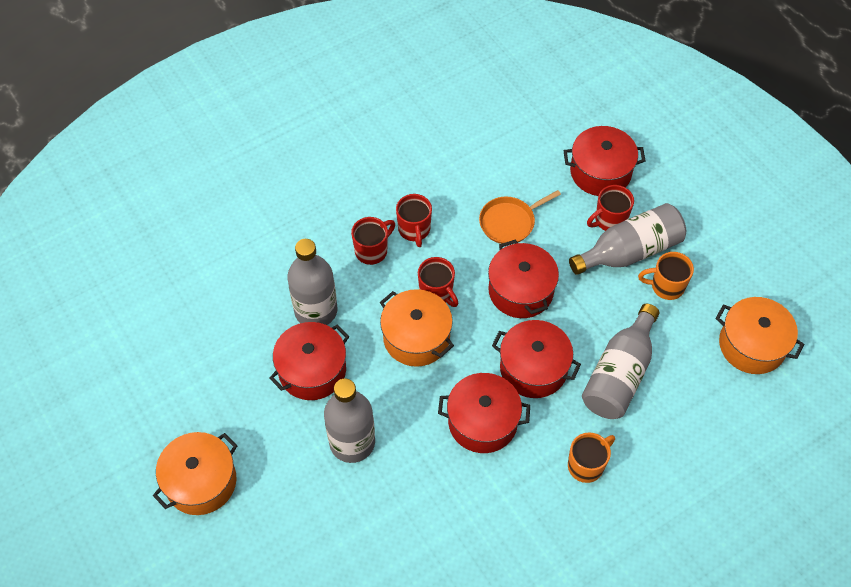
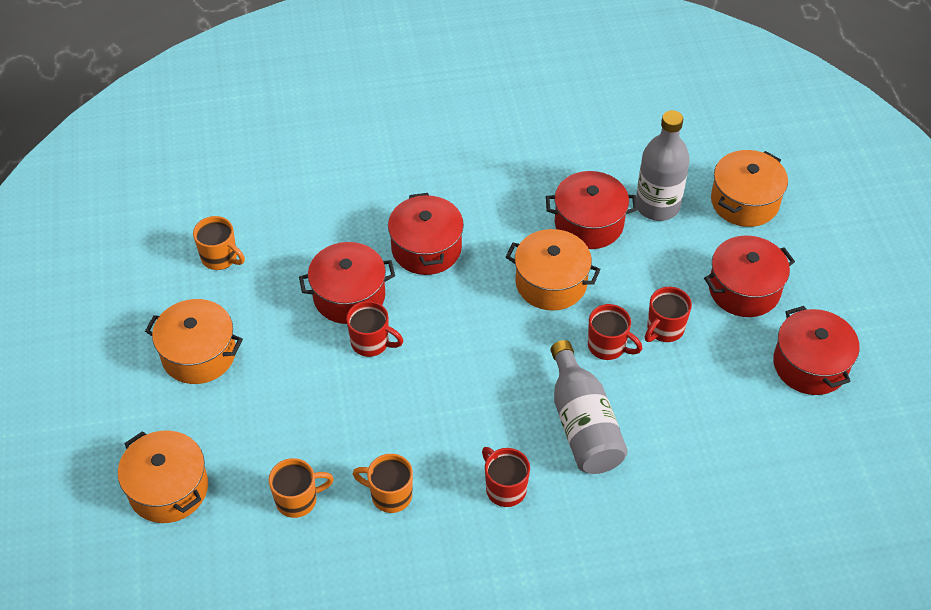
grey bottle: [287,239,337,325] [324,379,375,463] [569,203,686,275] [582,304,659,419] = 4 -> [551,340,628,474] [636,110,690,221] = 2
orange mug: [568,432,615,483] [638,252,694,300] = 2 -> [193,216,245,270] [269,458,334,518] [353,454,413,513] = 3
orange pan: [479,190,561,244] = 1 -> none = 0
orange pot: [153,432,238,515] [380,289,454,367] [715,297,804,374] = 3 -> [118,430,208,523] [145,299,243,384] [506,229,601,311] [711,150,788,227] = 4

